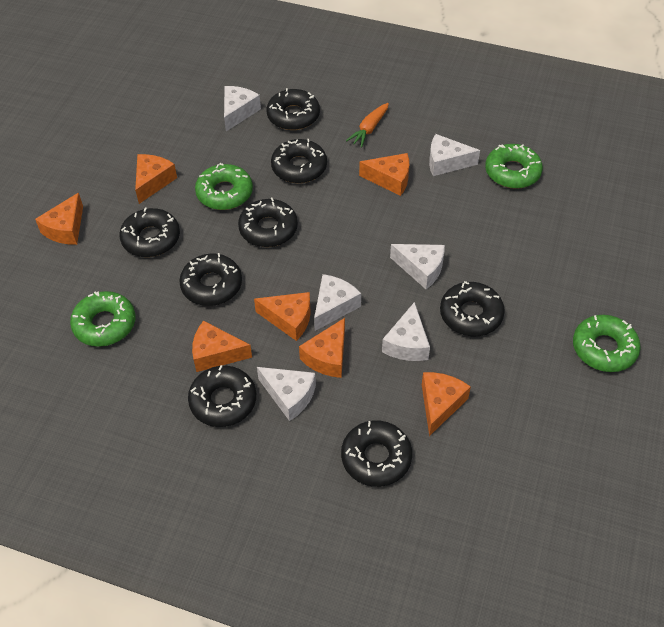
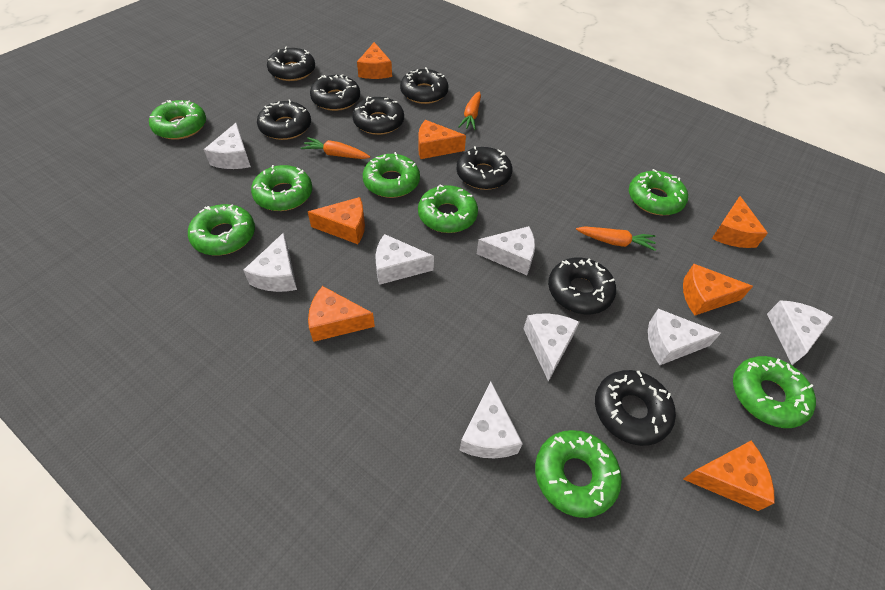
green donut: [70,291,136,347] [195,163,253,210] [485,144,543,189] [573,315,641,372] = 4 -> [149,100,206,140] [188,204,255,255] [251,165,312,211] [363,152,420,198] [418,184,478,233] [535,430,622,518] [629,169,688,215] [733,356,816,428] = 8
orange carrot: [346,103,389,147] = 1 -> [301,137,370,159] [458,91,481,130] [576,226,656,251] = 3
white cheese: [224,86,261,131] [257,367,316,421] [314,274,361,331] [382,302,430,361] [390,244,445,289] [429,134,480,176] = 6 -> [204,123,251,169] [243,232,297,292] [375,234,434,285] [459,381,523,458] [477,226,535,275] [524,314,580,382] [648,309,721,365] [767,300,833,365] = 8

